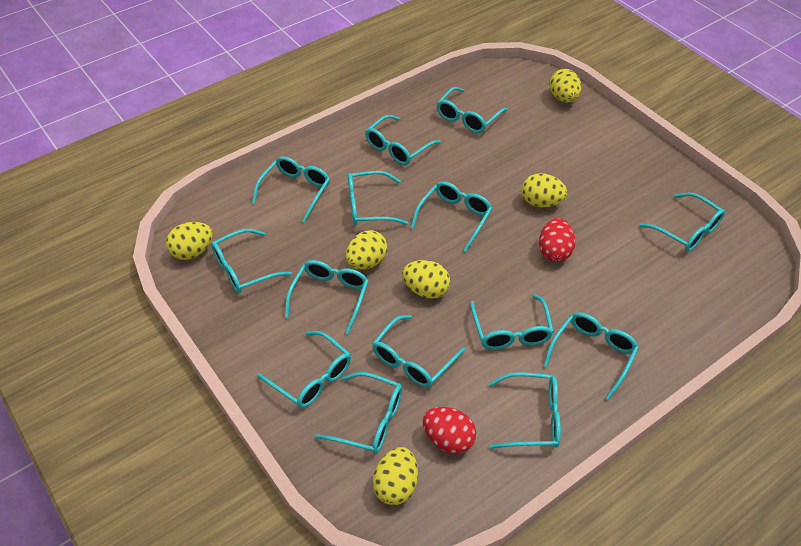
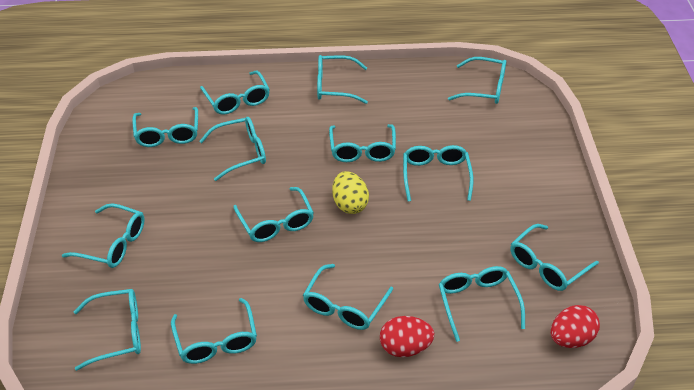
yellow egg: [166,222,213,260] [346,230,387,270] [373,447,418,505] [402,260,450,299] [522,173,567,207] [549,69,581,102] = 6 -> [332,171,369,214] = 1

